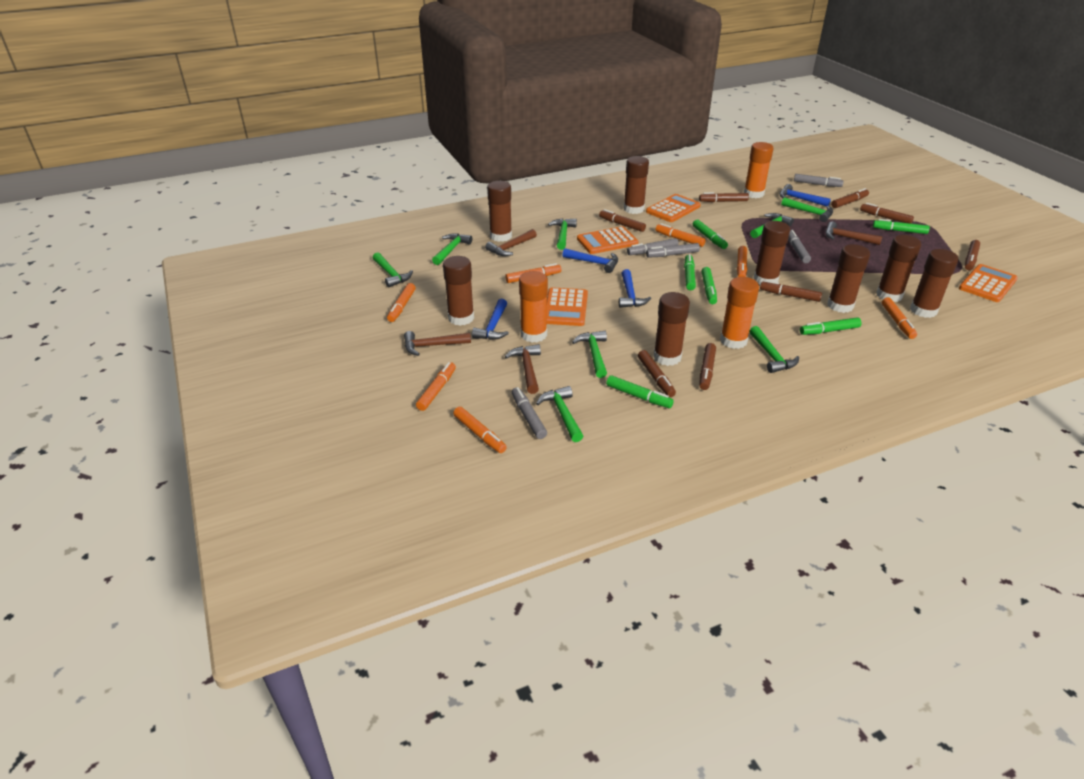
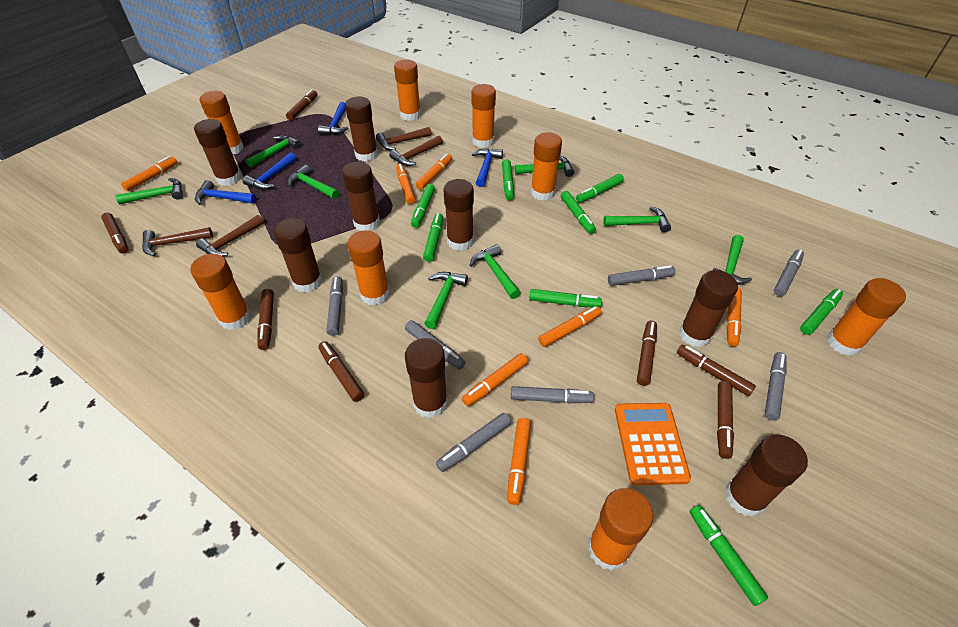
brown marker: [599,209,646,232] [638,350,676,397] [699,192,749,202] [699,343,716,390] [760,280,822,302] [831,188,869,208] [860,203,914,223] [965,240,980,270] = 8 -> [101,213,128,254] [257,289,274,350] [286,89,317,120] [318,341,364,402] [637,321,657,386] [677,345,756,396] [717,381,734,459] = 7
green marker: [606,375,674,408] [684,254,696,290] [693,220,728,249] [701,267,717,304] [800,317,861,335] [873,219,930,234] = 6 -> [411,184,435,228] [423,213,443,262] [502,159,514,200] [529,289,602,308] [561,191,596,234] [576,174,624,203] [689,505,768,606] [800,289,843,335] = 8
grey marker: [512,387,547,439] [627,238,679,255] [646,243,700,258] [788,230,811,263] [794,174,844,187] = 5 -> [326,276,343,336] [405,320,466,370] [436,413,511,472] [511,386,594,403] [608,265,676,286] [765,352,787,421] [774,250,804,296] = 7
orange calculator: [547,287,588,326] [577,226,638,254] [646,194,701,222] [959,264,1018,302] = 4 -> [615,403,691,485] = 1
orange glue stick: [519,271,548,343] [720,277,759,349] [744,142,773,198] = 3 -> [190,254,251,330] [200,91,244,154] [347,230,390,306] [394,60,421,121] [471,84,496,148] [531,132,562,201] [588,488,653,571] [827,278,906,356] = 8

